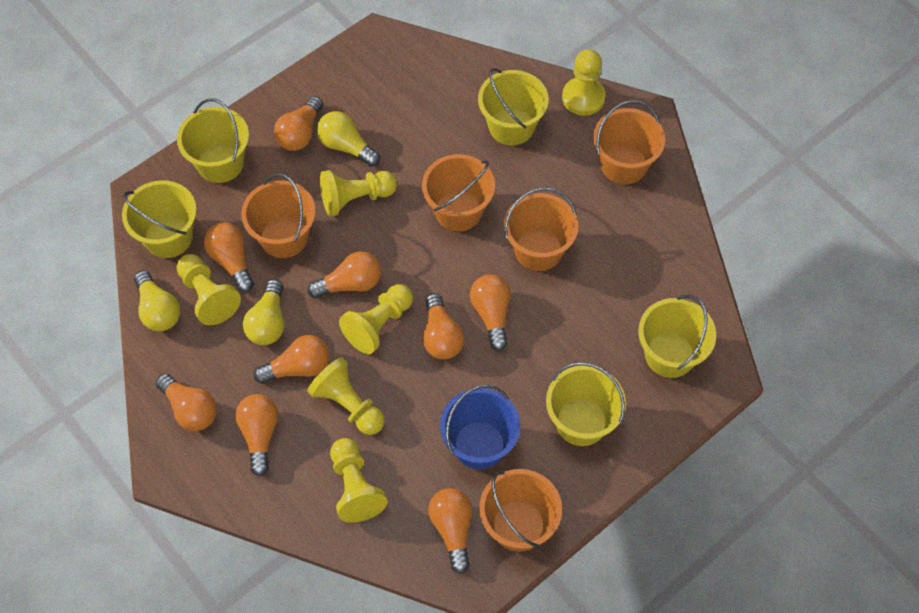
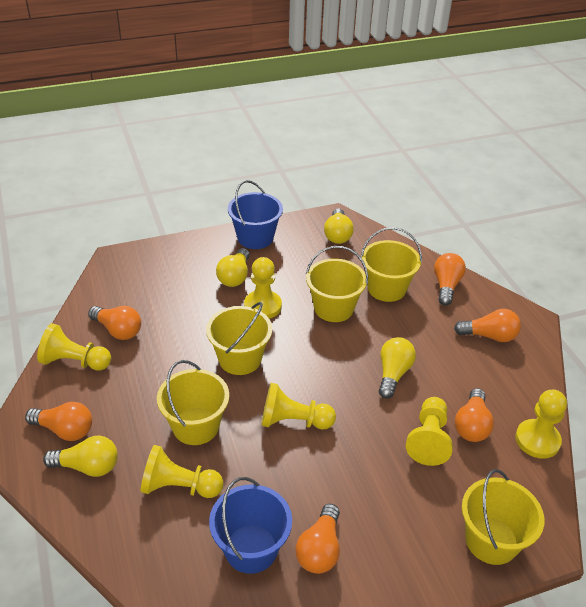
blue bucket: [440,384,521,470] = 1 -> [209,477,292,574] [228,180,283,249] = 2
orange bucket: [241,173,316,258] [422,154,495,231] [479,469,562,552] [504,187,579,271] [593,100,665,184] = 5 -> none = 0
orange light bulb: [155,374,217,431] [204,223,254,293] [235,394,278,476] [254,335,329,384] [274,96,323,151] [308,251,381,299] [423,293,464,359] [428,488,472,574] [470,274,510,351] = 9 -> [25,402,92,441] [88,306,141,340] [296,503,340,574] [434,253,466,306] [454,309,521,342] [455,388,494,442] = 6
yellow light bulb: [134,270,180,331] [243,279,284,345] [317,111,380,167] = 3 -> [43,436,118,477] [216,248,250,287] [324,208,354,244] [379,337,416,399] = 4

